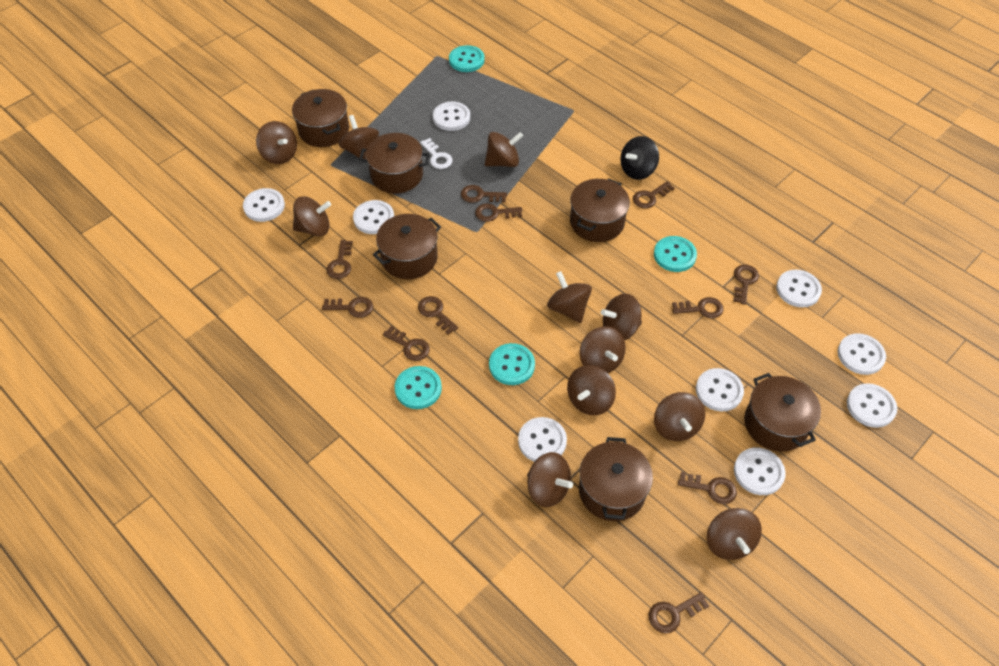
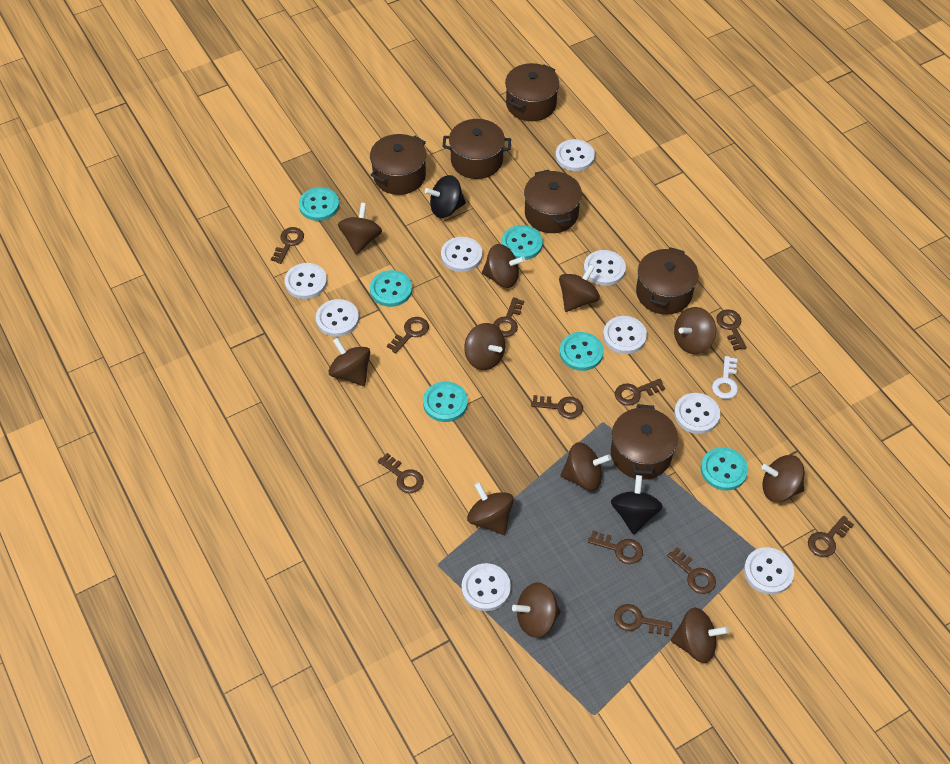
black spinning top: [620,136,659,180] = 1 -> [425,175,466,218] [611,475,663,535] = 2
turquoise button: [395,366,442,409] [449,45,485,72] [489,343,535,385] [654,236,697,272] = 4 -> [299,187,339,221] [370,270,412,307] [423,381,468,422] [502,225,543,260] [560,332,604,371] [701,447,748,491] = 6

